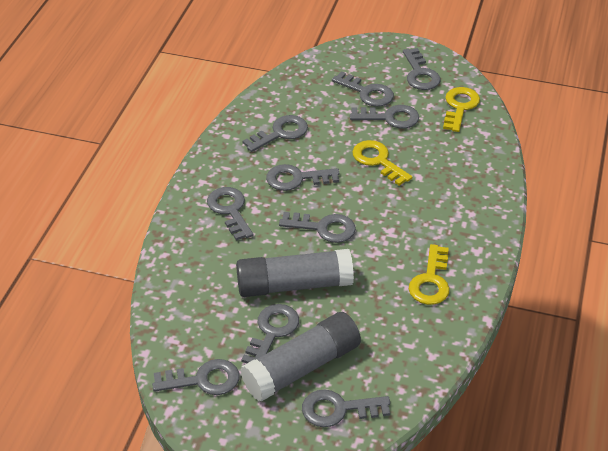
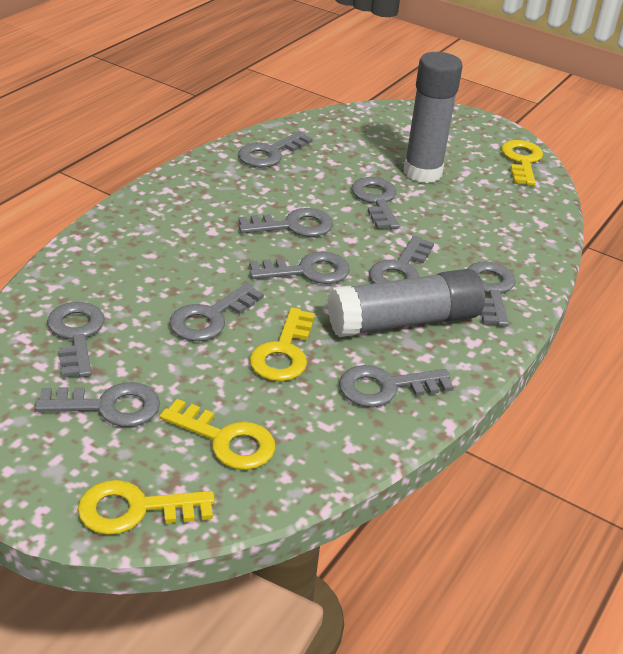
yellow key: [352,140,412,186] [409,244,450,305] [443,87,480,132] = 3 -> [77,480,215,535] [160,399,276,470] [250,308,315,381] [501,140,543,185] = 4

